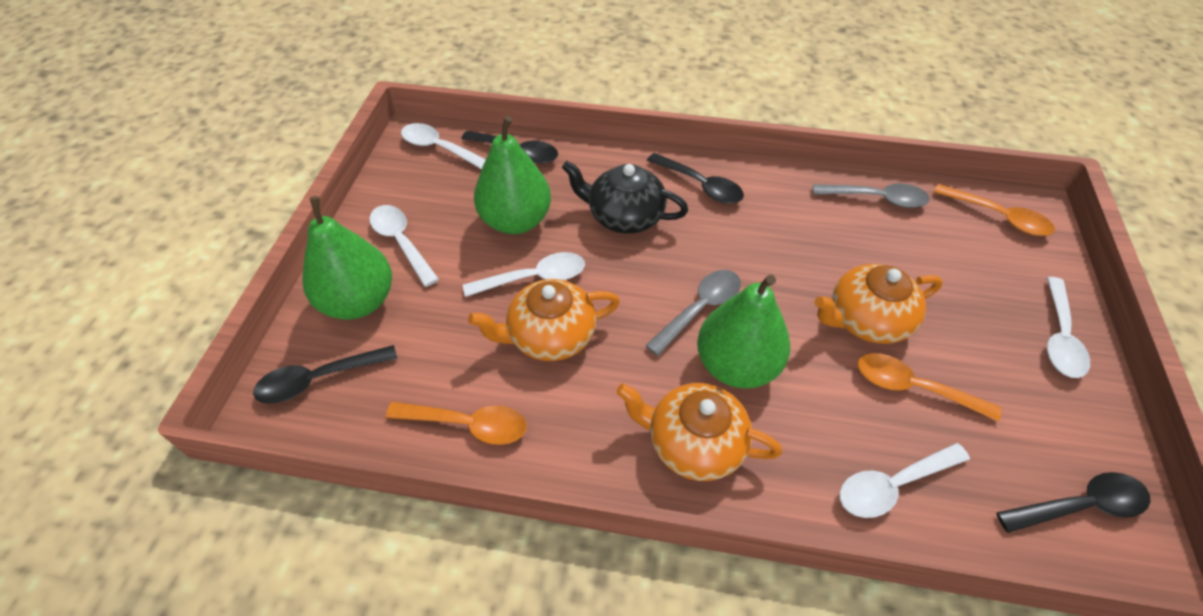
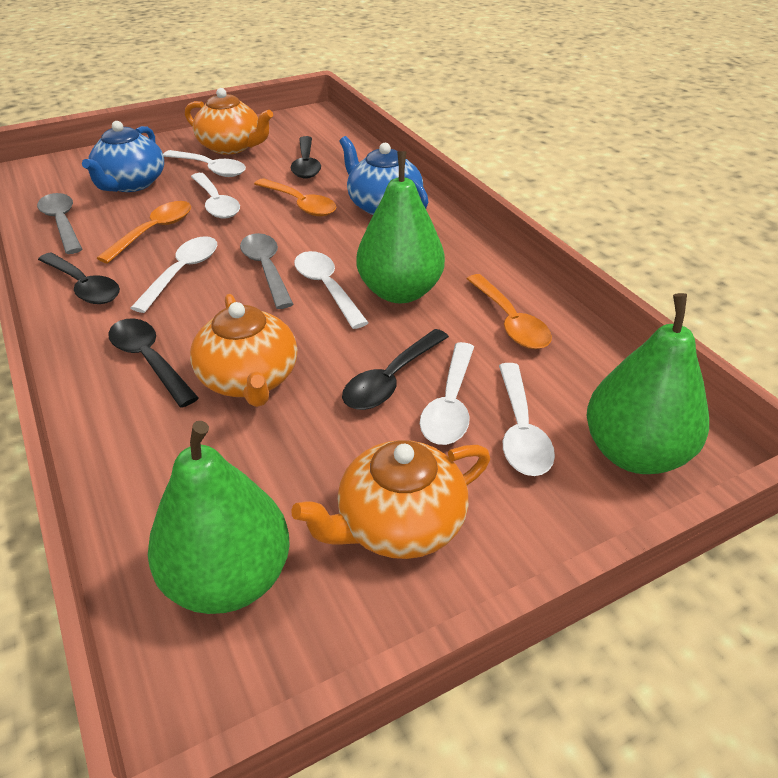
black teapot: [562,161,688,234] = 1 -> none = 0
blue teapot: none = 0 -> [82,121,164,192] [339,136,429,215] = 2
white spoon: [369,205,439,287] [401,123,486,169] [463,252,585,297] [840,443,970,518] [1047,277,1090,378] = 5 -> [131,236,217,313] [163,150,246,177] [191,173,240,219] [294,251,369,329] [420,342,474,445] [499,363,555,476] = 6

